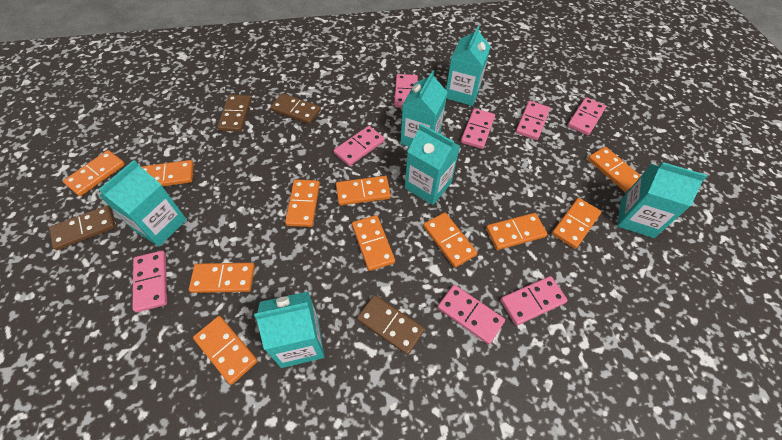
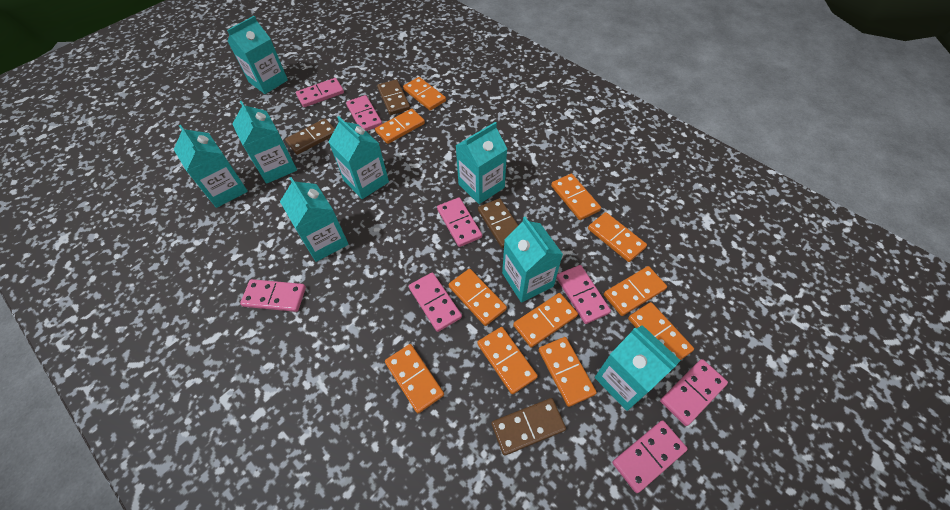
turquoise carton: [98,160,187,247] [254,292,324,368] [401,70,448,147] [405,123,460,205] [446,26,491,106] [617,162,707,238] = 6 -> [174,125,248,208] [227,16,288,94] [232,101,297,184] [280,177,349,262] [328,116,389,199] [455,122,507,204] [502,217,563,303] [595,325,681,411] = 8

